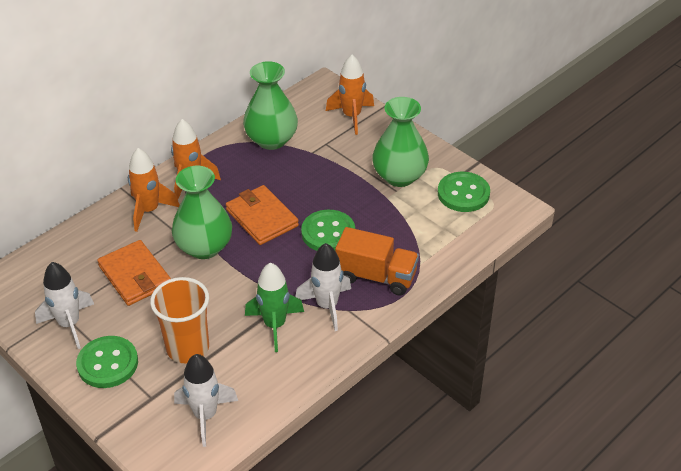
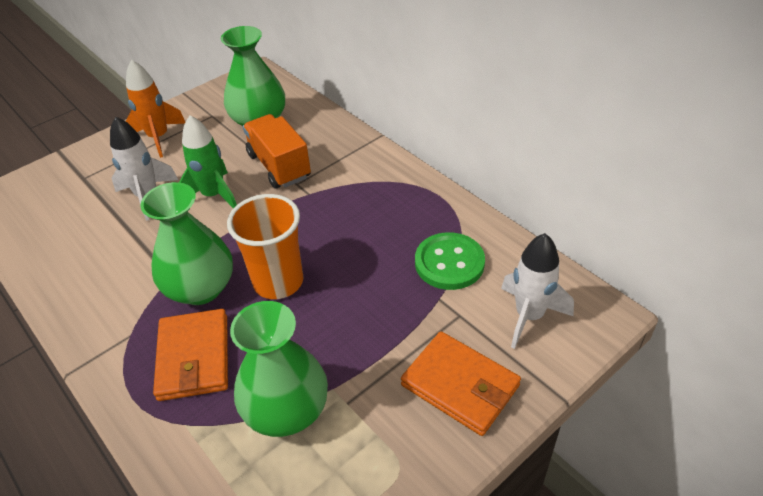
green button: [76,336,138,388] [301,210,355,251] [438,172,490,212] = 3 -> [415,232,485,290] = 1
orange rocket: [128,148,180,232] [171,119,221,199] [326,55,374,135] = 3 -> [126,60,185,158] = 1
white rocket: [35,262,94,349] [174,354,238,447] [296,243,351,331] = 3 -> [110,116,178,221] [501,233,574,349] = 2

